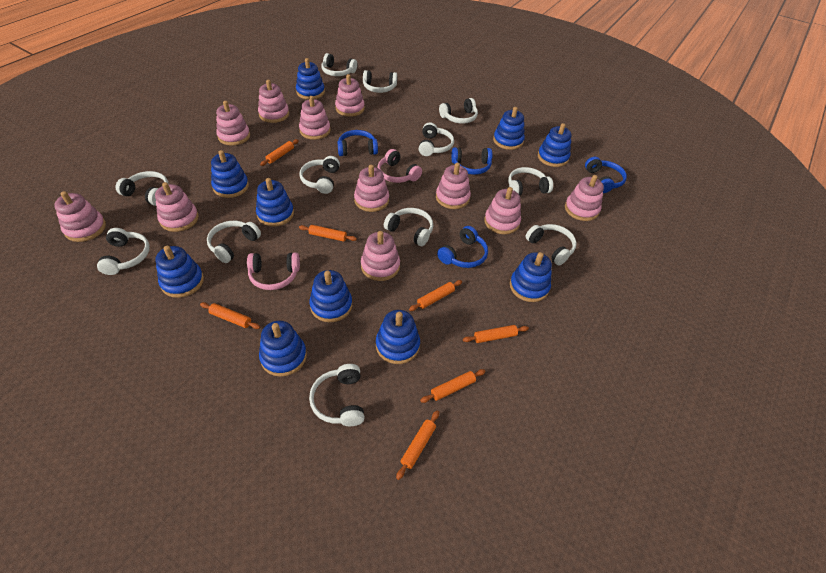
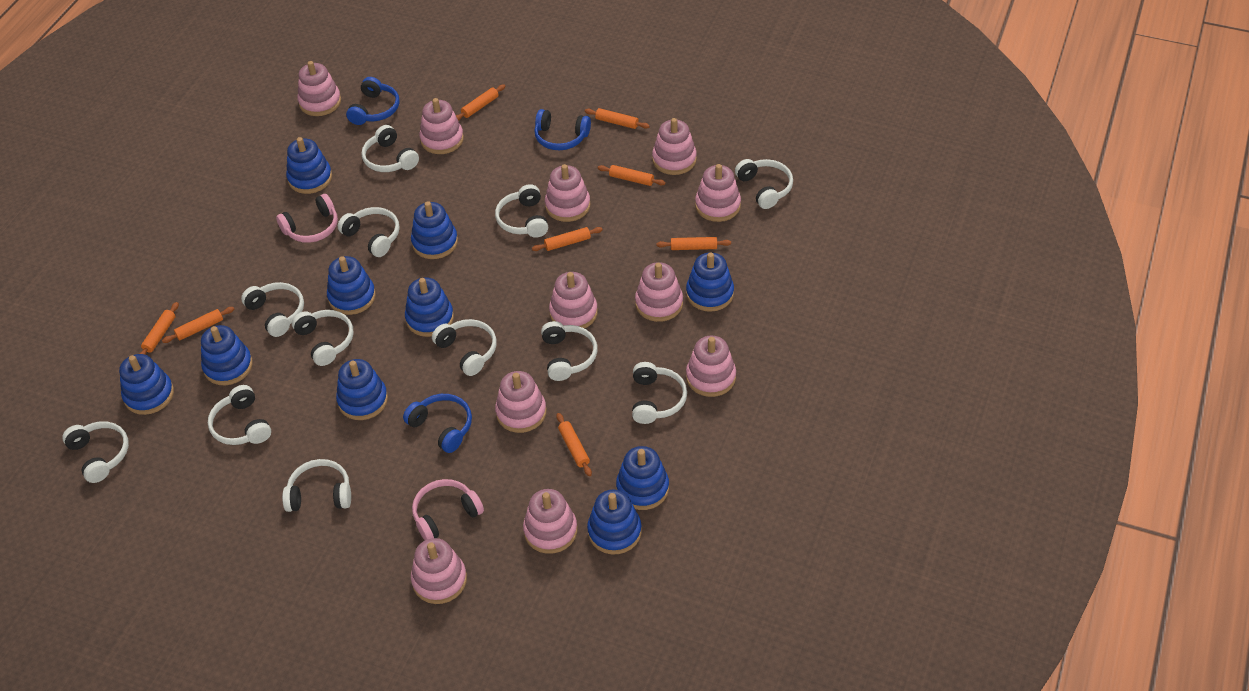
blue headphones: [337,130,378,156] [437,226,488,268] [451,147,492,175] [585,157,627,193] = 4 -> [346,77,400,125] [403,394,472,453] [534,109,591,150] = 3
orange rolling pin: [200,302,260,329] [260,139,299,166] [299,225,357,242] [396,410,439,480] [409,280,462,311] [420,369,486,403] [463,325,529,343] = 7 -> [139,302,179,355] [162,307,234,343] [456,84,505,121] [532,227,603,251] [556,413,592,476] [585,108,650,129] [598,165,666,186] [657,237,731,250] = 8

